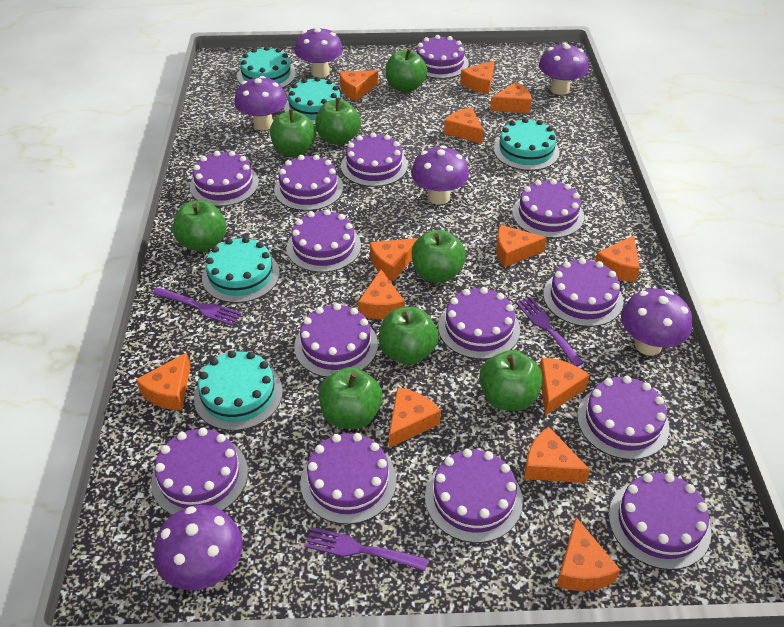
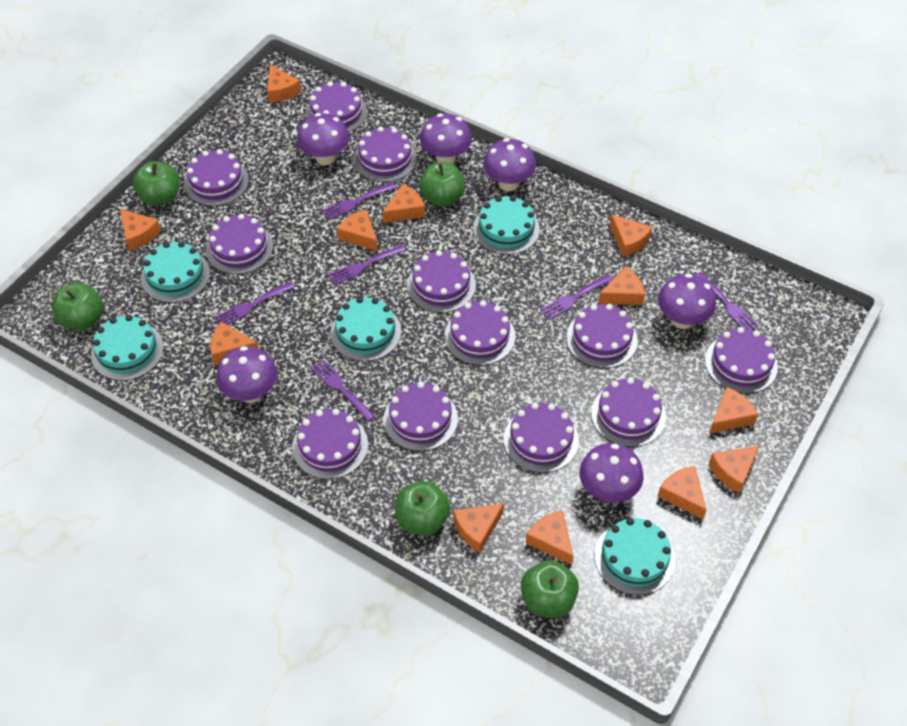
green apple: [172,200,226,252] [270,109,316,157] [315,97,361,145] [319,367,382,429] [379,307,439,364] [386,48,428,93] [412,230,466,283] [479,350,543,411] = 8 -> [52,282,104,330] [133,161,180,206] [395,481,451,536] [419,162,465,207] [521,560,579,618] = 5
orange cheese: [136,352,191,410] [340,70,378,101] [358,269,405,319] [370,238,418,281] [389,387,441,448] [444,107,484,144] [460,61,494,94] [490,82,532,113] [496,225,547,267] [524,427,590,483] [540,358,590,416] [556,517,620,591] [596,235,640,282] = 13 -> [120,209,161,251] [210,322,258,365] [267,64,301,103] [337,209,378,251] [382,184,425,223] [454,503,504,553] [526,510,574,565] [598,267,645,305] [610,214,652,257] [657,466,707,519] [709,387,758,434] [709,446,759,494] = 12
purple cake: [151,428,248,515] [189,151,259,207] [274,155,343,211] [287,209,361,272] [294,303,378,377] [300,433,396,524] [341,132,408,187] [416,35,469,79] [425,449,523,543] [438,287,520,359] [512,179,584,238] [543,258,623,327] [577,376,670,460] [609,473,711,570] = 14 -> [184,149,249,206] [206,214,273,274] [292,409,368,479] [306,81,367,132] [354,126,417,182] [383,381,458,451] [407,250,476,313] [445,300,515,365] [504,403,579,473] [566,304,638,368] [591,378,666,447] [705,327,778,394] = 12
purple fork: [152,287,241,326] [305,527,428,571] [516,297,584,366] = 3 -> [215,282,294,325] [311,360,375,422] [322,182,396,220] [328,244,406,285] [540,274,613,320] [695,272,759,330] = 6

